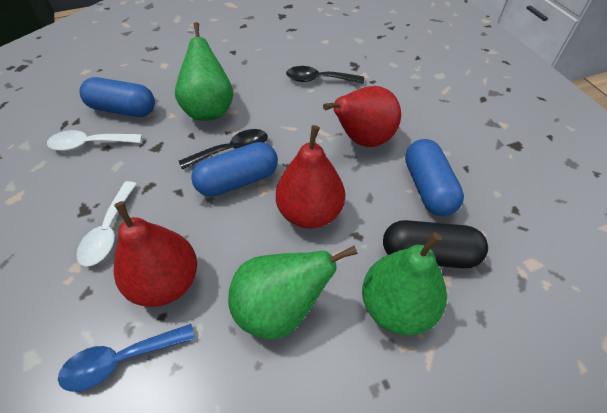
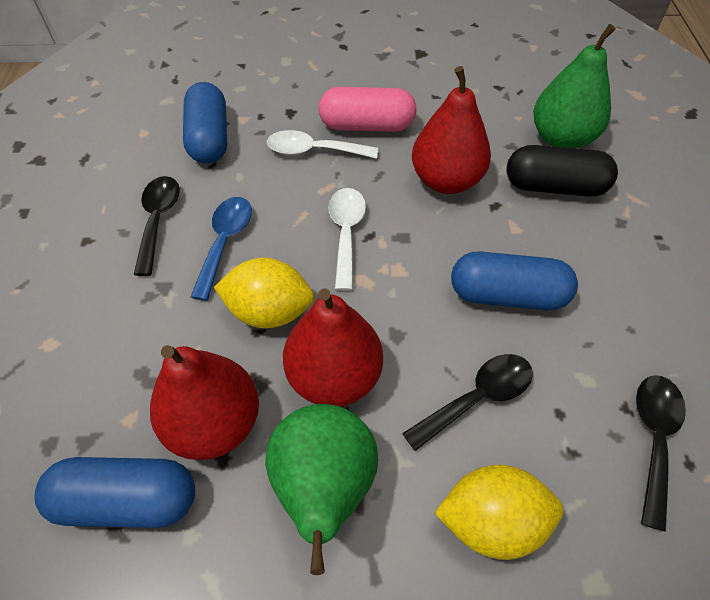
black spoon: [179,129,268,170] [286,66,364,84] = 2 -> [134,176,180,276] [402,354,533,451] [636,375,686,532] = 3
green pear: [175,22,233,121] [228,246,358,339] [362,232,447,335] = 3 -> [265,404,378,575] [533,24,616,149] = 2
pink capsule: none = 0 -> [318,87,417,132] = 1
yellow lemon: none = 0 -> [214,258,314,328] [435,465,563,560] = 2

